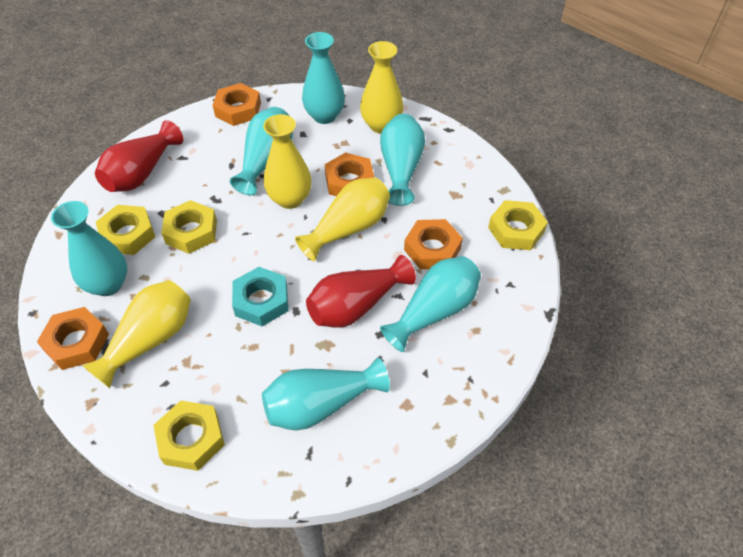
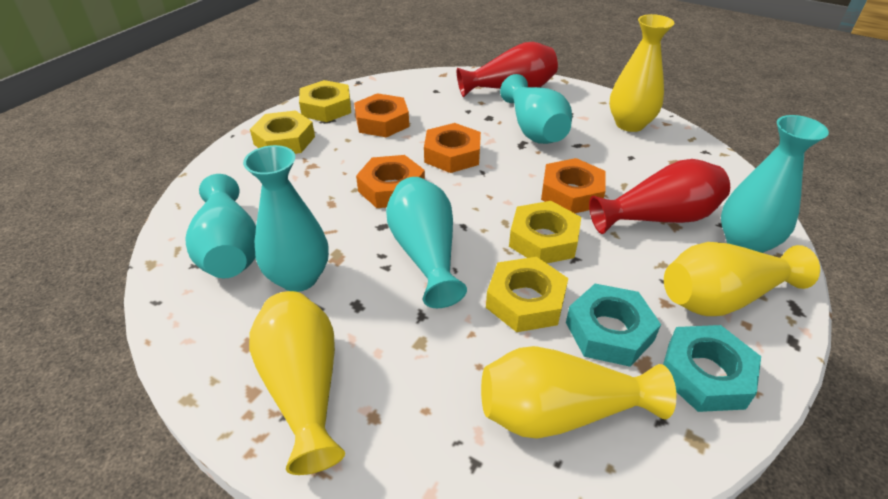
turquoise nut: [232,267,288,326] = 1 -> [566,284,661,367] [663,325,761,412] = 2
turquoise vase: [51,201,127,296] [230,107,293,195] [262,358,390,431] [302,32,345,124] [380,114,425,206] [380,256,481,352] = 6 -> [185,174,256,278] [243,145,329,292] [386,177,467,308] [500,74,572,144] [721,115,829,253] = 5

